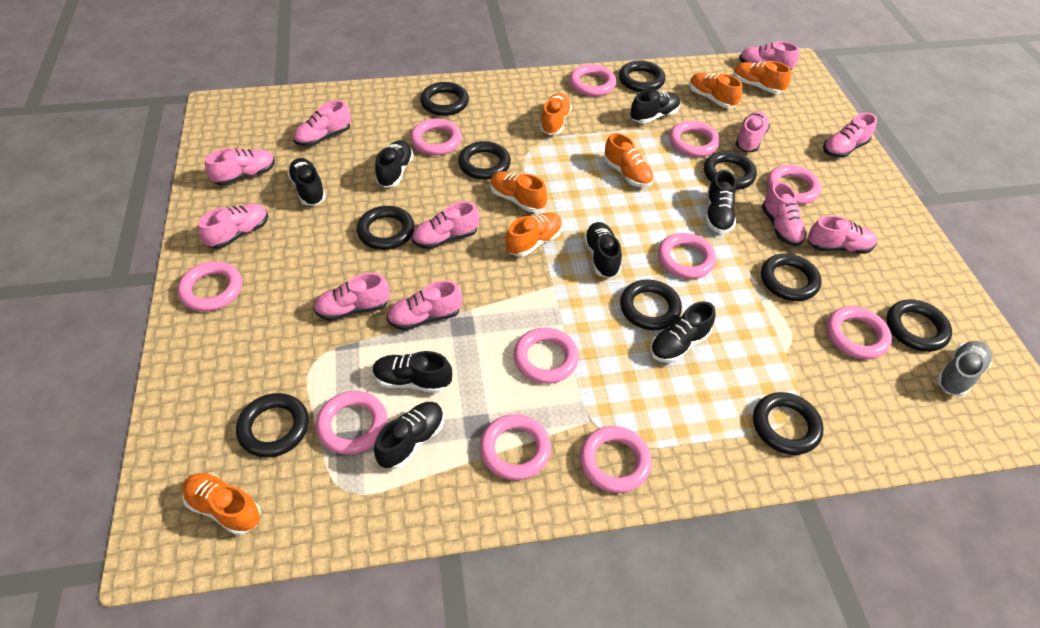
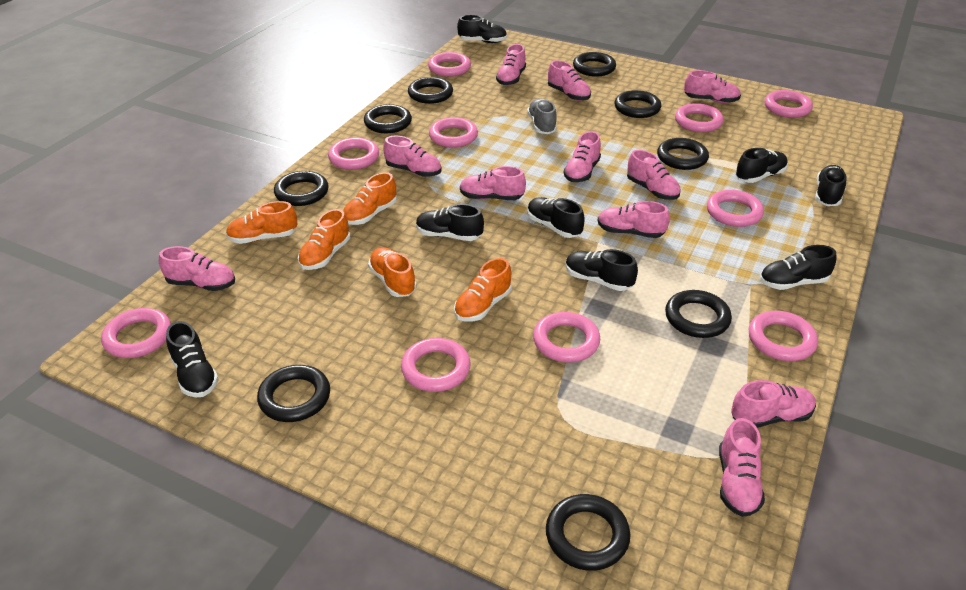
black ring: [236,393,309,458] [357,206,414,250] [420,82,469,116] [458,141,511,180] [619,61,665,92] [620,279,682,330] [704,151,757,190] [753,392,824,455] [761,254,821,301] [886,300,952,352] = 10 -> [257,365,330,422] [274,171,329,206] [364,104,412,133] [408,77,453,104] [546,494,630,571] [573,52,616,77] [614,90,661,118] [657,138,709,170] [665,290,732,338] = 9
orange shoe: [182,473,261,535] [490,171,547,212] [506,213,562,257] [540,93,572,135] [604,133,654,188] [690,73,742,108] [733,61,791,94] = 7 -> [226,201,297,244] [298,209,350,270] [343,172,397,225] [368,247,417,297] [454,258,511,321] = 5
pink ring: [177,261,242,312] [316,391,387,455] [410,118,462,155] [480,414,551,480] [513,327,579,384] [569,64,616,97] [580,426,652,493] [658,233,716,279] [669,121,720,157] [767,165,821,204] [826,306,892,359] = 11 -> [101,308,171,358] [328,138,379,170] [401,338,471,392] [428,52,471,77] [429,117,478,148] [533,312,600,362] [675,103,724,132] [707,190,764,227] [749,311,818,361] [765,90,813,118] = 10

